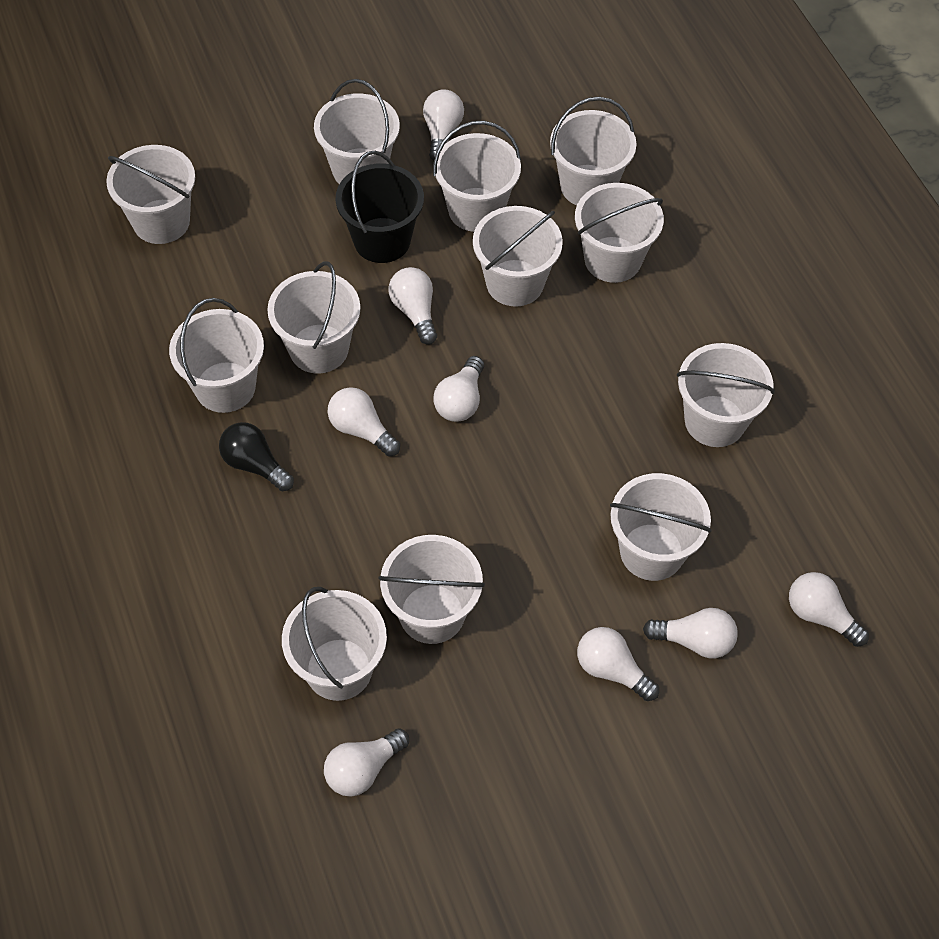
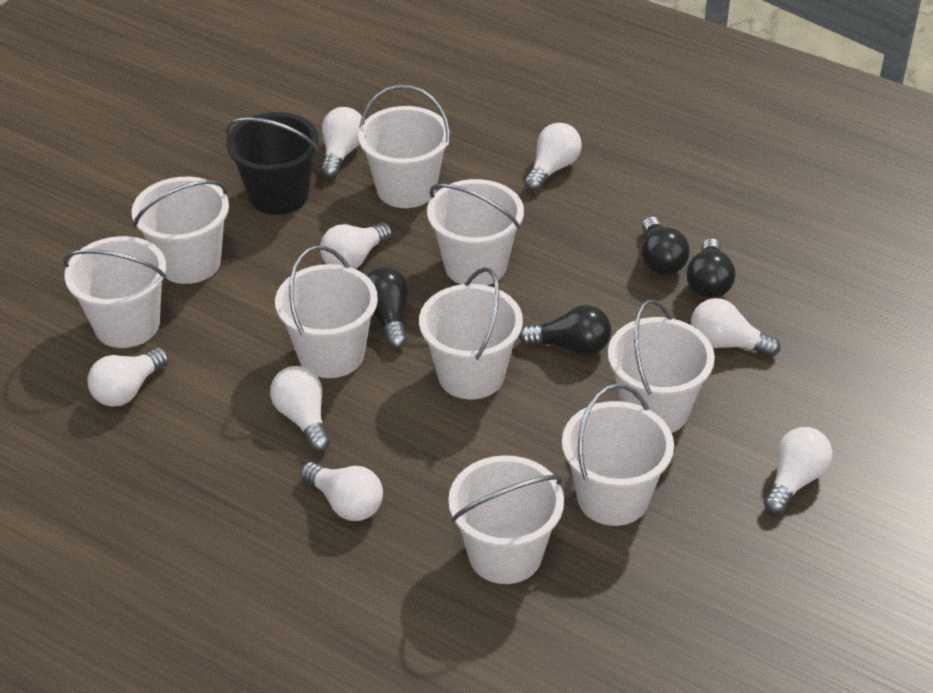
black light bulb: [219,422,294,491] = 1 -> [366,267,409,349] [519,305,611,355] [642,217,690,275] [687,238,735,298] = 4
white bucket: [106,145,195,244] [169,298,264,413] [267,261,360,374] [282,587,387,701] [314,79,400,184] [378,535,485,644] [433,121,521,232] [473,206,563,307] [550,97,636,205] [575,183,664,283] [610,473,711,581] [677,343,775,447] = 12 -> [63,236,167,348] [132,177,229,284] [275,246,378,378] [358,85,450,208] [419,267,523,399] [427,179,524,285] [448,455,564,584] [562,384,674,526] [608,300,715,433] = 9

